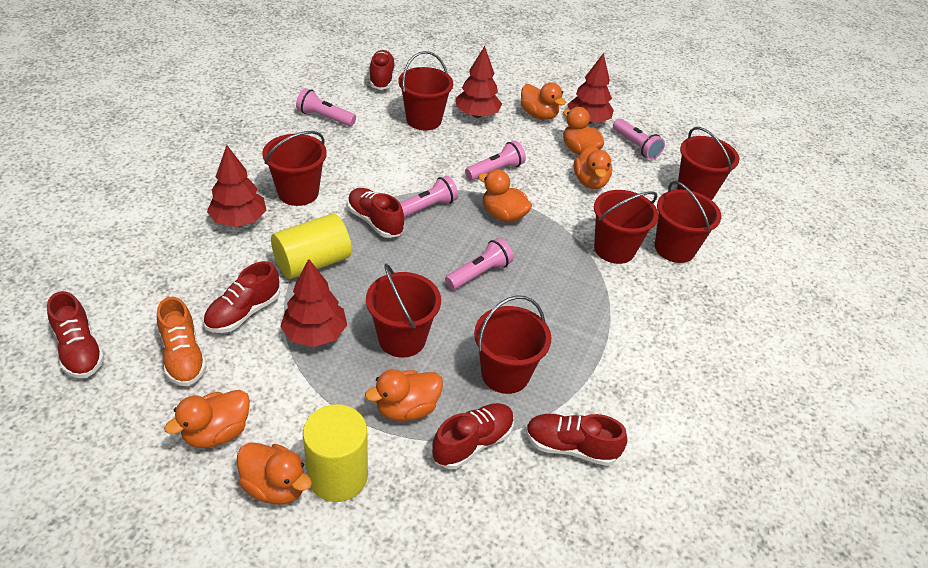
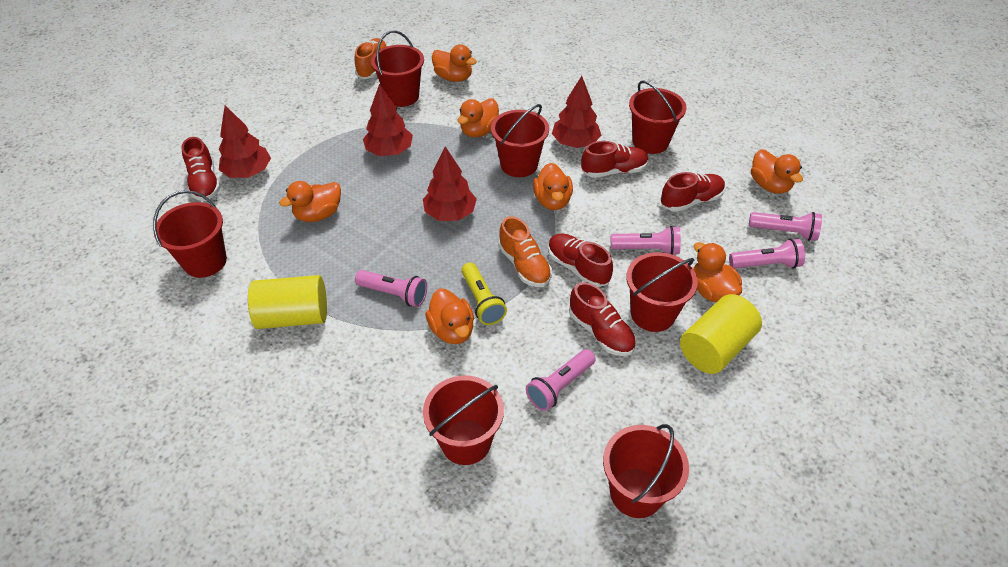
orange shoe: [157,297,207,386] = 1 -> [355,38,387,79] [498,216,552,287] = 2
red shoe: [47,291,105,378] [203,261,280,333] [347,188,404,238] [369,50,396,90] [432,403,514,469] [526,414,627,466] = 6 -> [182,137,220,201] [548,234,613,287] [569,282,636,356] [581,141,649,178] [661,172,725,212] = 5
yellow flashlight: none = 0 -> [461,262,507,325] = 1

